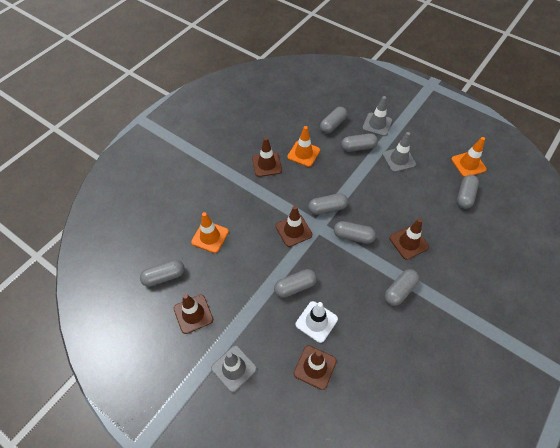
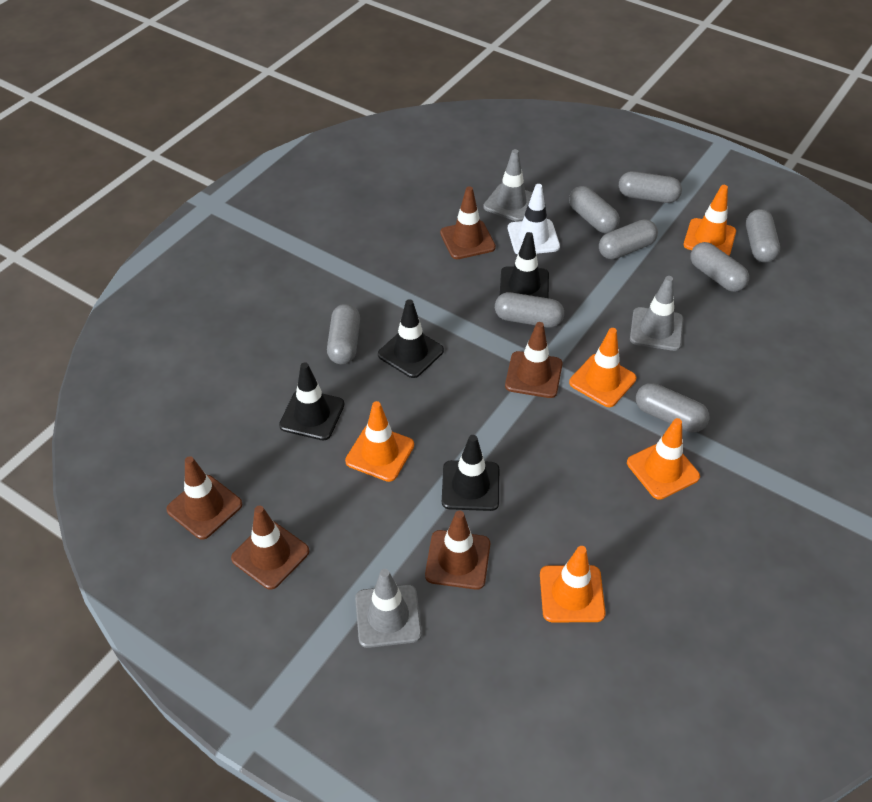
black traffic cone: none = 0 -> [279,362,344,440] [378,299,444,378] [442,435,499,511] [500,232,549,298] = 4
orange traffic cone: [191,212,229,253] [287,126,320,167] [451,137,487,177] = 3 -> [345,401,414,482] [540,546,606,622] [569,328,636,407] [627,418,700,500] [683,185,736,256] = 5

